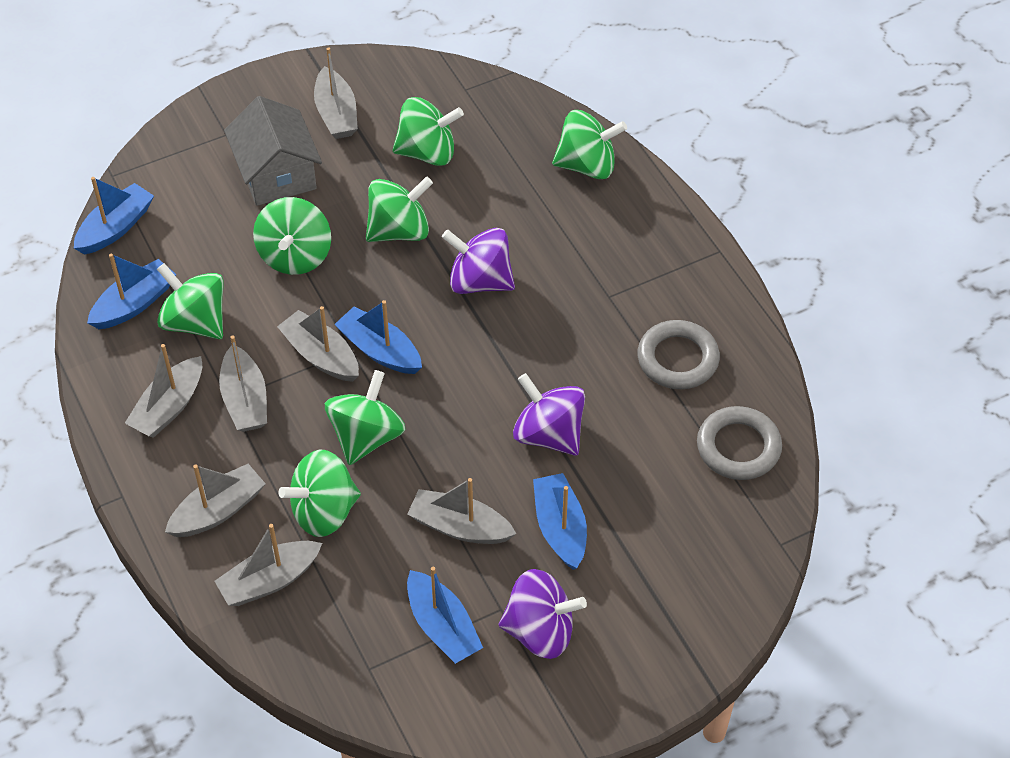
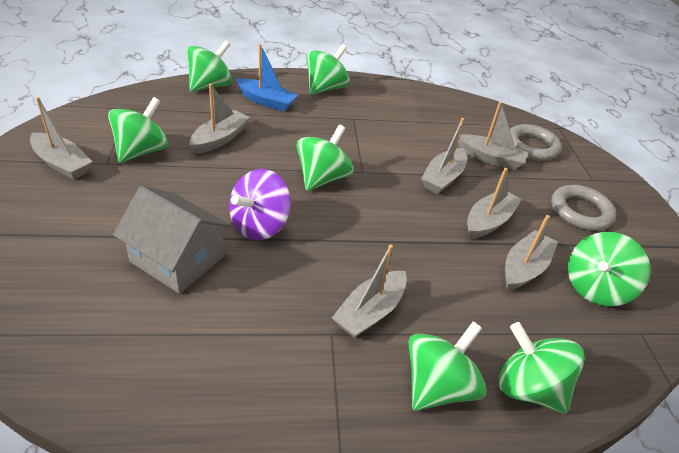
blue boat: [74,177,154,255] [87,253,177,329] [334,300,422,374] [407,567,483,664] [533,473,587,570] = 5 -> [236,44,298,112] = 1
purple spinning top: [442,228,515,294] [498,569,587,659] [513,373,585,456] = 3 -> [229,169,291,240] = 1

